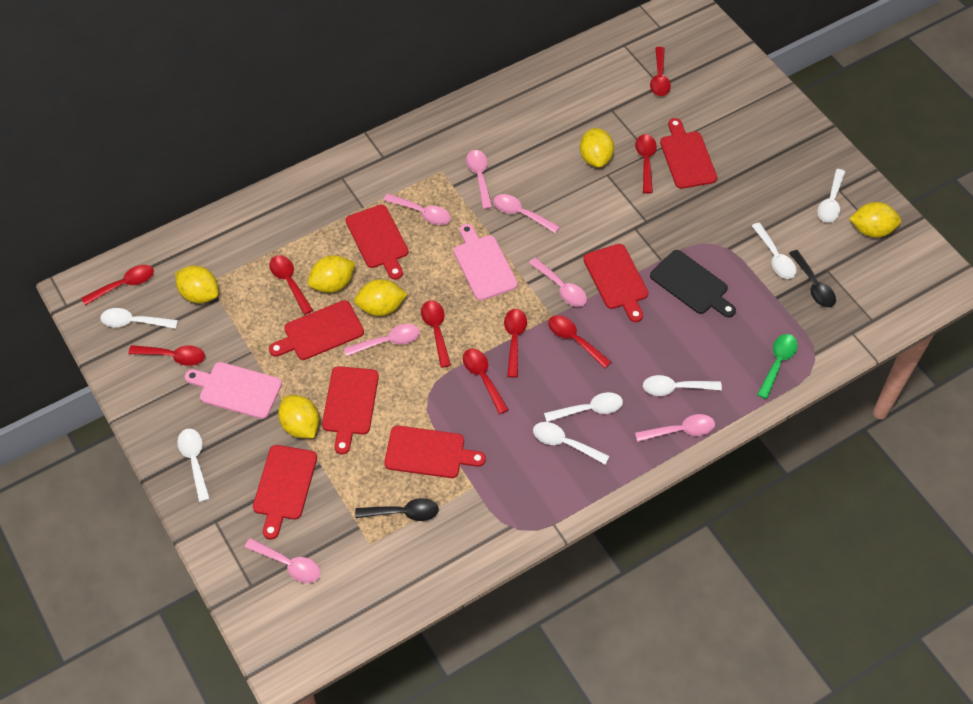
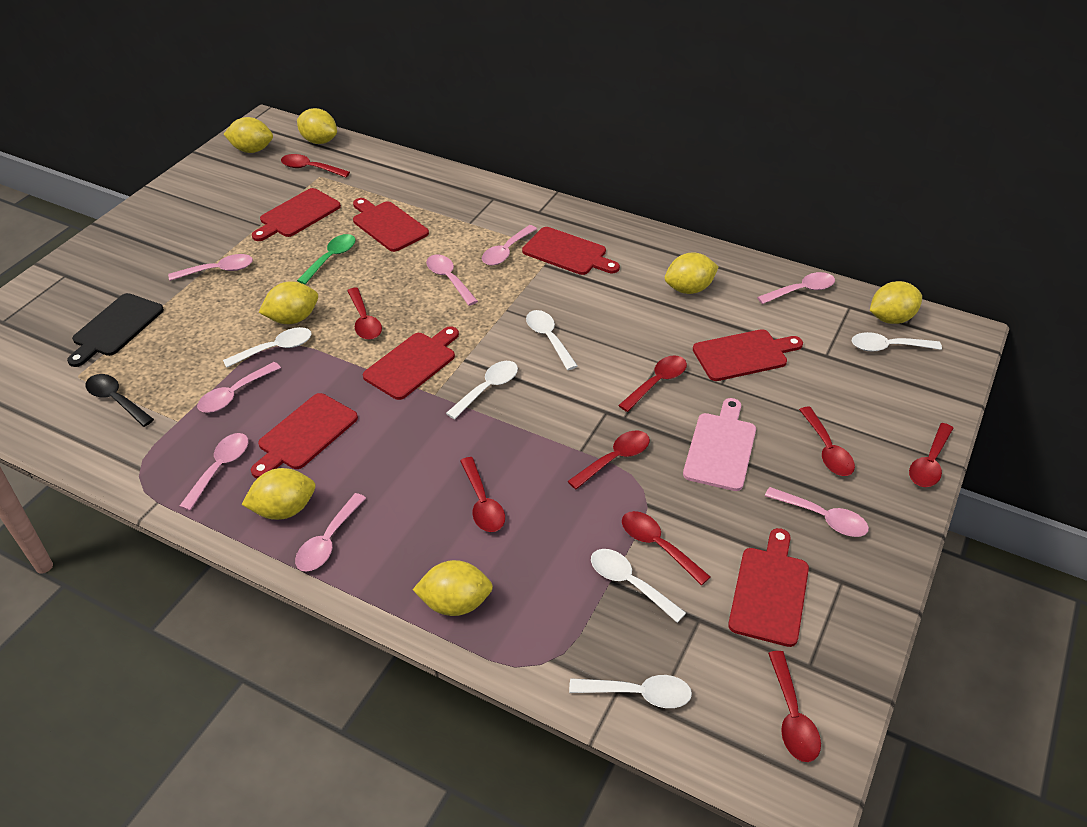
black spoon: [355,498,439,521] [789,250,836,308] = 2 -> [85,374,154,427] = 1
pink cutting board: [185,362,282,419] [454,224,518,300] = 2 -> [683,398,756,491] = 1
pink spoon: [245,538,320,583] [344,324,420,357] [384,194,451,225] [466,150,492,209] [493,194,560,233] [529,257,587,307] [635,414,715,442] = 7 -> [168,254,253,281] [179,433,249,511] [197,362,281,413] [295,493,366,572] [426,254,478,306] [482,225,537,265] [757,272,835,304] [765,487,869,537] = 8
white spoon: [100,308,178,329] [177,429,210,502] [533,422,610,465] [544,392,623,422] [643,375,722,396] [752,222,796,279] [818,169,845,223] = 7 -> [223,327,312,368] [446,361,518,419] [526,310,578,370] [569,675,692,708] [591,549,686,623] [852,332,942,352] = 6
yellow lemon: [175,266,219,303] [278,395,319,438] [308,255,355,293] [354,279,407,316] [580,128,614,168] [849,202,901,238] = 6 -> [224,117,273,153] [241,468,315,520] [259,281,318,324] [297,108,337,144] [413,560,493,616] [665,252,719,294] [870,281,922,324] = 7

